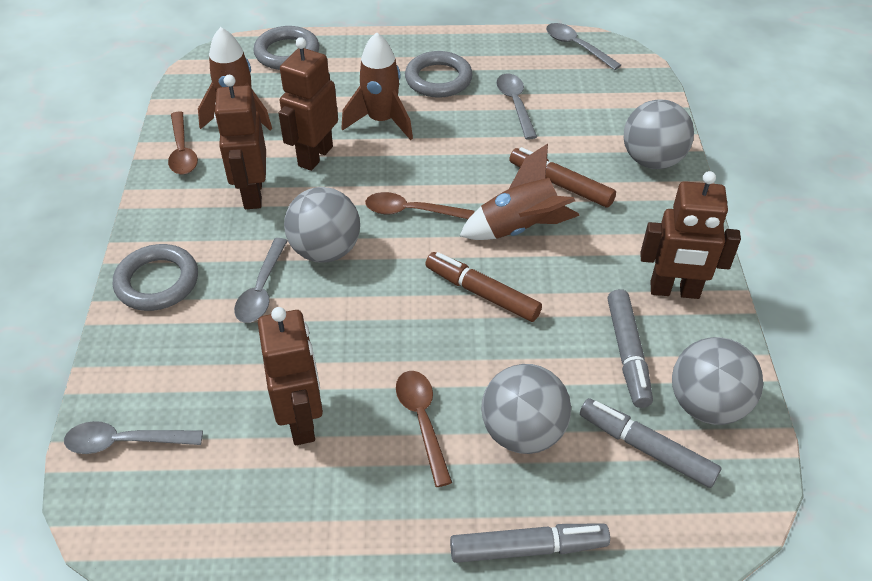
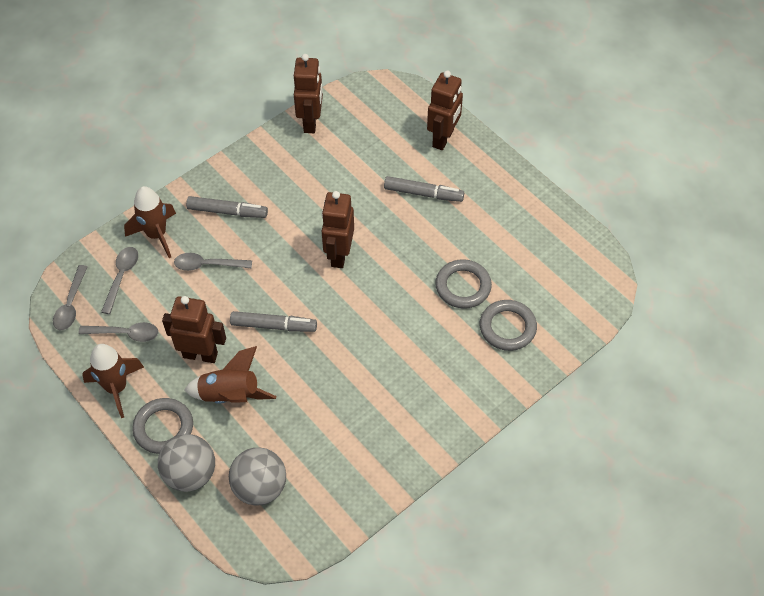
brown marker: [425,252,542,322] [509,147,616,208] = 2 -> none = 0
brown spoon: [168,111,198,174] [365,192,474,219] [396,371,452,487] = 3 -> none = 0
grey ball: [284,187,360,263] [481,364,571,454] [624,99,694,169] [672,337,763,425] = 4 -> [158,434,215,492] [229,448,286,506] = 2

